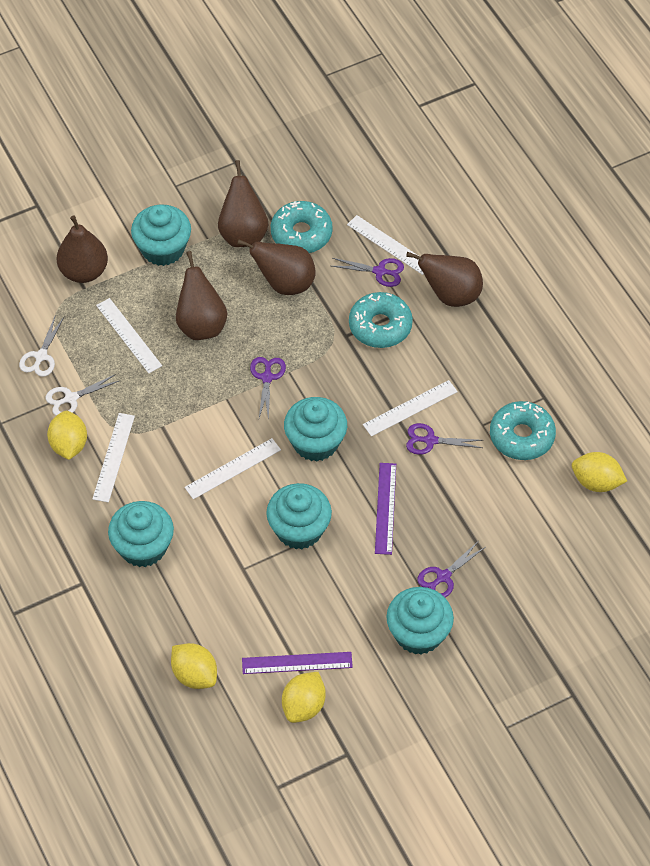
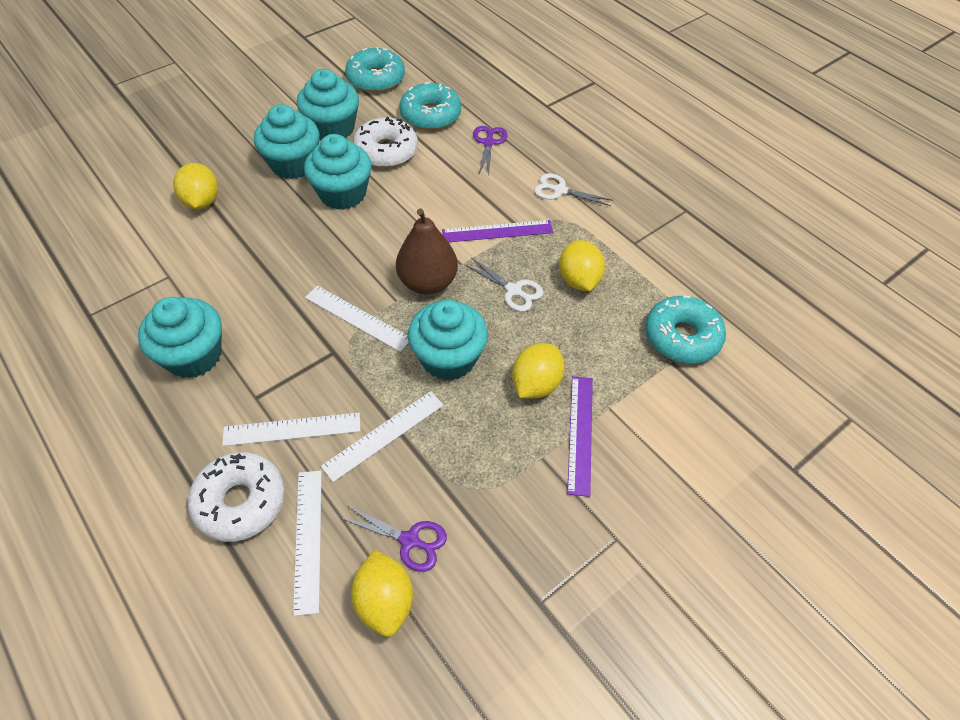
brown pear: [57,216,108,283] [176,251,227,340] [218,160,269,247] [237,239,316,295] [406,252,483,307] = 5 -> [396,209,458,294] = 1
purple scissors: [250,357,286,421] [332,258,404,287] [406,423,483,455] [417,542,485,598] = 4 -> [340,505,447,572] [473,126,507,176] = 2
white donut: none = 0 -> [188,452,285,542] [353,117,418,168] = 2
white ruler: [92,413,135,503] [96,298,162,373] [184,438,281,499] [347,215,424,275] [363,380,458,437] = 5 -> [222,413,360,446] [293,471,322,616] [305,286,409,352] [321,391,444,482] = 4

